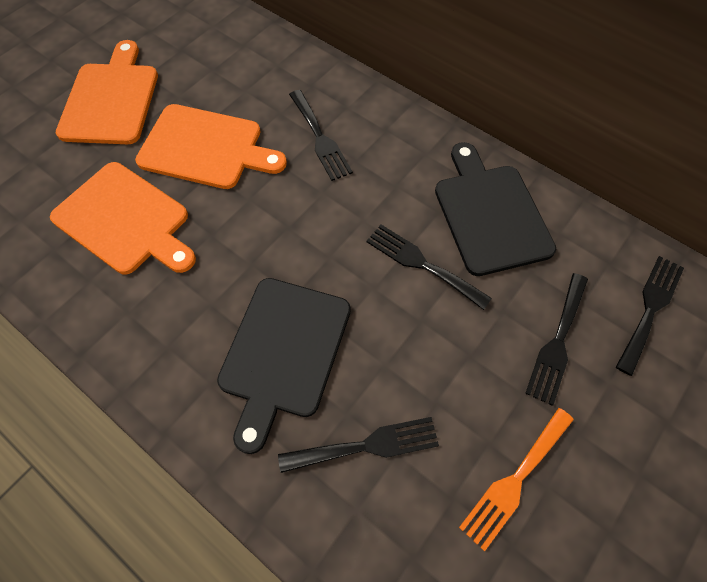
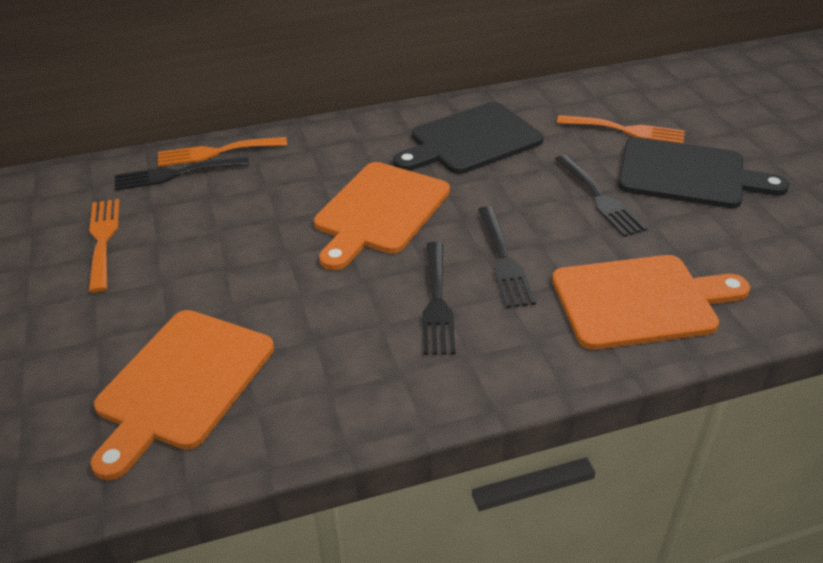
black fork: [278,417,439,473] [289,90,353,181] [366,225,492,310] [525,273,588,406] [616,256,684,376] = 5 -> [115,156,249,191] [422,242,456,355] [478,206,536,308] [555,155,648,237] = 4
orange fork: [459,408,574,551] = 1 -> [89,199,119,293] [158,137,287,167] [557,115,685,144] = 3

